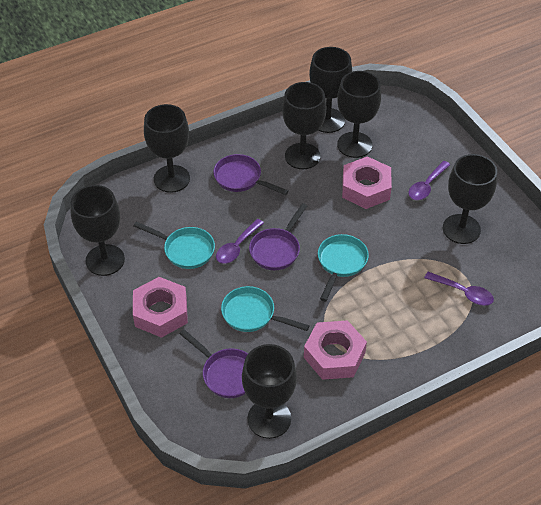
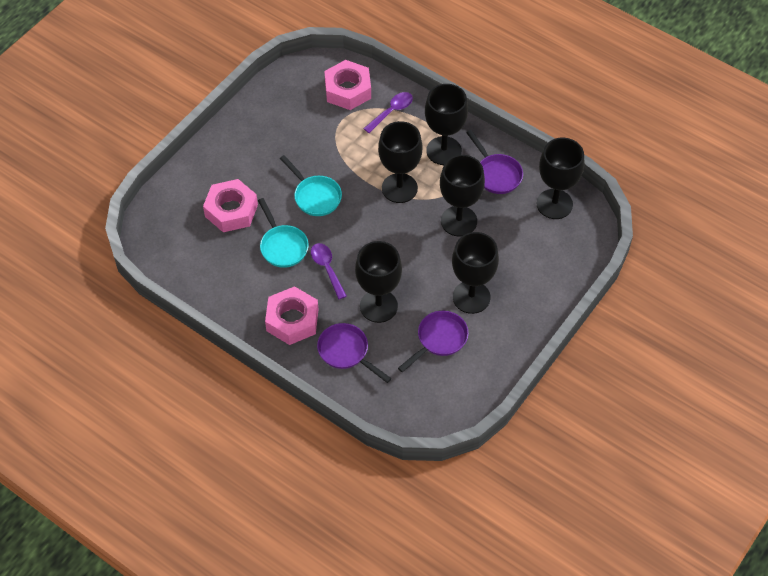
black goblet: [70,185,125,276] [144,104,190,193] [242,344,297,439] [282,82,326,169] [309,47,352,133] [337,71,381,158] [443,154,497,244] = 7 -> [355,241,402,323] [378,121,422,203] [425,84,468,165] [440,155,485,237] [452,232,499,314] [537,138,585,219] = 6
purple spoon: [216,219,264,264] [408,161,450,200] [424,272,494,306] = 3 -> [311,243,347,299] [363,92,413,133] = 2
turquoise pan: [133,221,215,269] [221,286,310,332] [318,234,369,301] = 3 -> [258,198,309,268] [280,155,342,216] = 2

